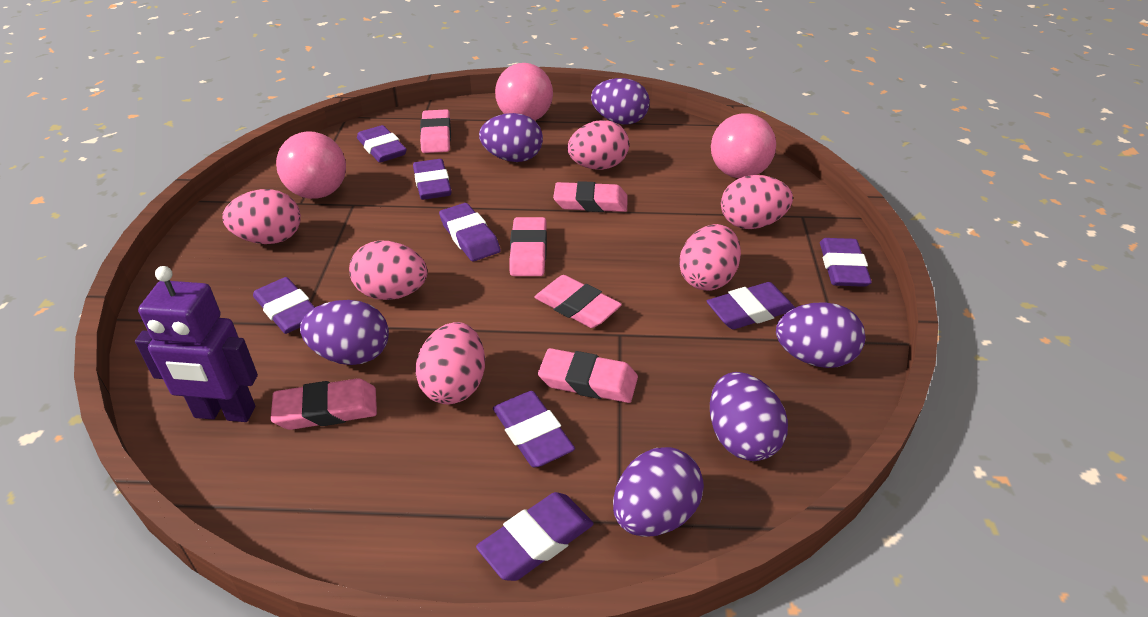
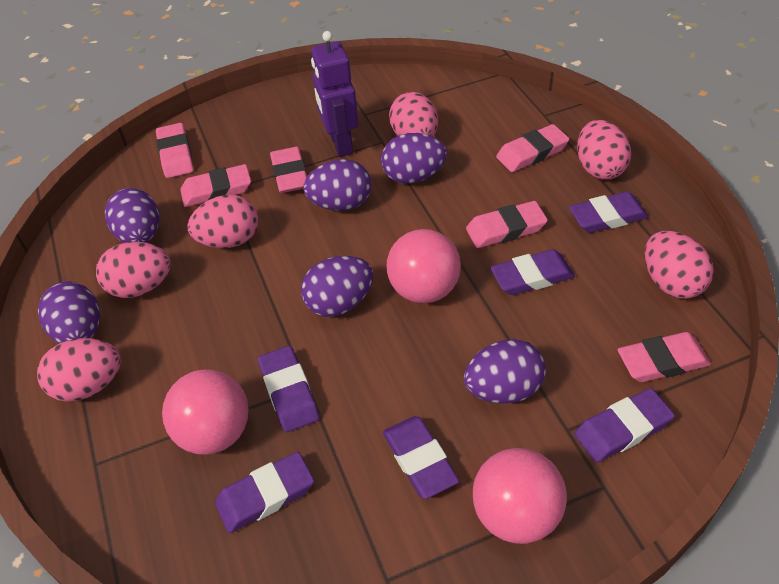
purple eraser: [253,277,315,334] [357,125,407,163] [413,159,451,200] [439,203,501,261] [476,492,594,581] [493,391,575,468] [707,282,795,329] [820,238,872,287] = 8 -> [215,452,314,533] [258,346,319,432] [383,416,459,499] [490,249,575,295] [569,192,649,233] [574,388,675,463] = 6

